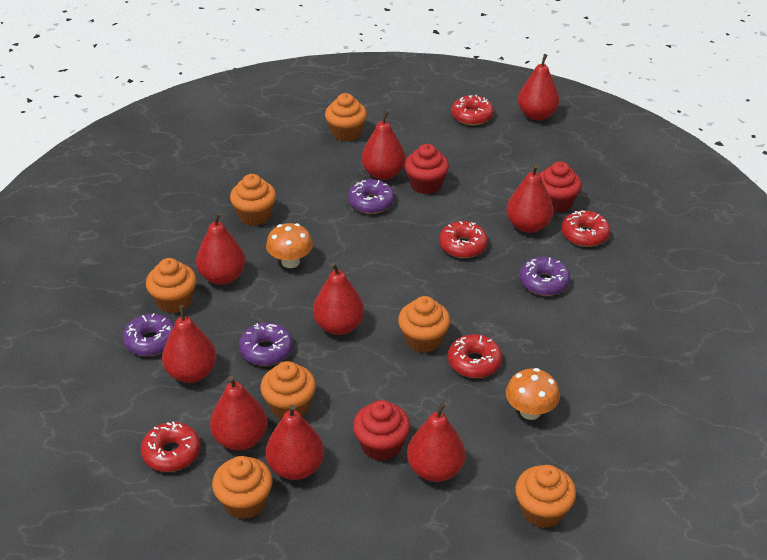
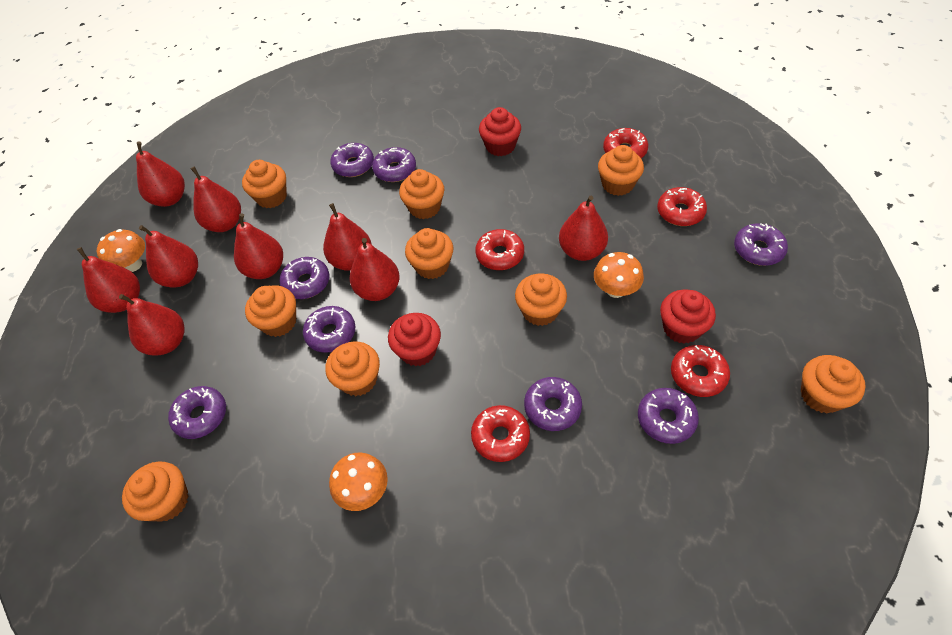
orange cupcake: [146,258,197,313] [212,456,273,519] [230,174,276,226] [260,361,316,419] [325,93,367,141] [398,296,450,353] [515,465,576,528] = 7 -> [122,461,189,522] [242,160,287,208] [245,285,296,337] [325,341,380,396] [399,169,445,219] [405,228,453,279] [515,273,567,326] [598,145,644,196] [801,355,866,413] = 9
orange mushroom: [266,223,313,268] [506,368,560,420] = 2 -> [97,229,145,272] [329,452,388,511] [594,252,644,298] = 3
purple donut: [123,313,174,356] [239,323,293,366] [348,179,394,214] [519,257,570,296] = 4 -> [168,386,226,439] [279,257,329,299] [303,306,355,353] [330,143,374,177] [372,147,416,182] [524,377,582,431] [638,388,699,444] [734,223,788,266] = 8

